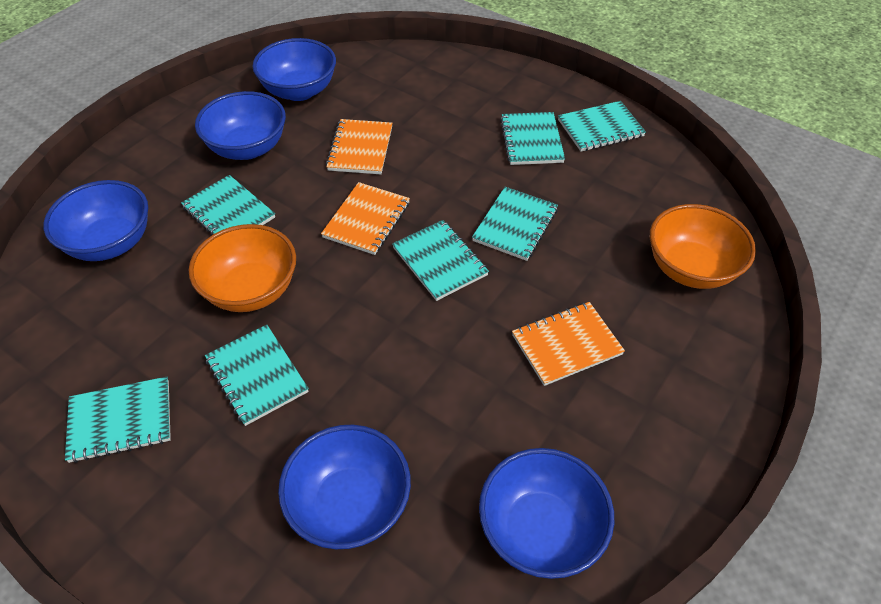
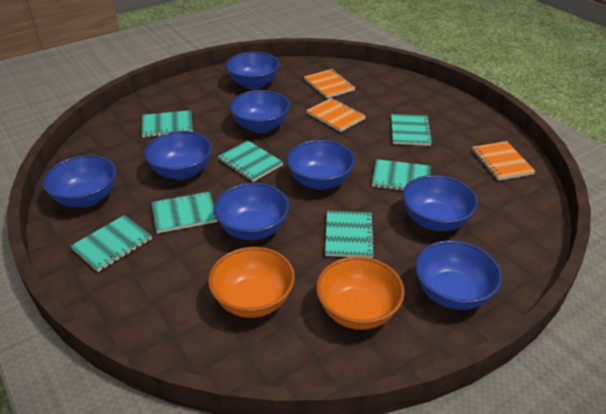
blue bowl: [44,180,148,261] [195,91,286,160] [252,38,336,101] [278,425,411,549] [479,448,614,579] = 5 -> [43,155,117,208] [144,131,212,180] [214,183,289,240] [226,52,280,89] [230,90,290,133] [287,140,355,190] [403,175,478,231] [415,240,502,310] = 8

